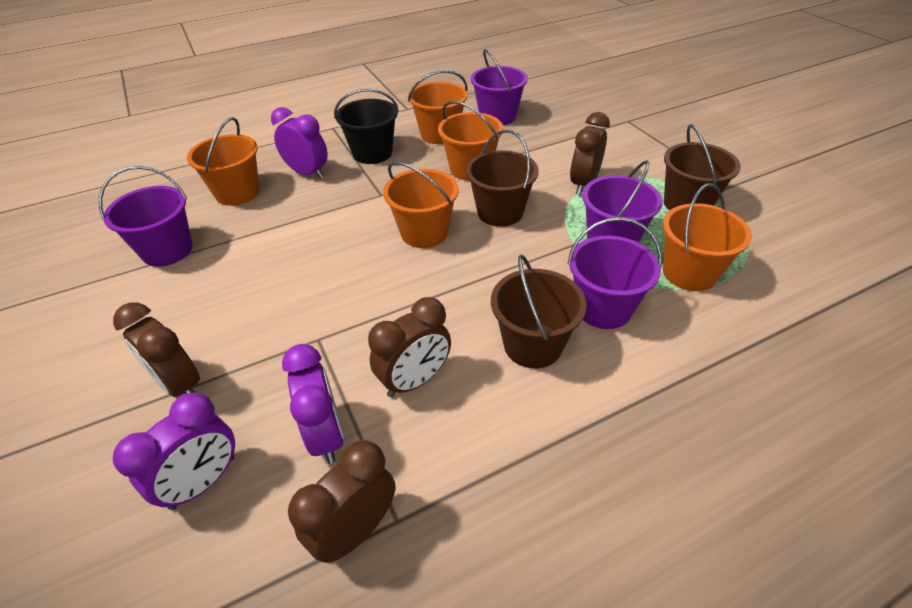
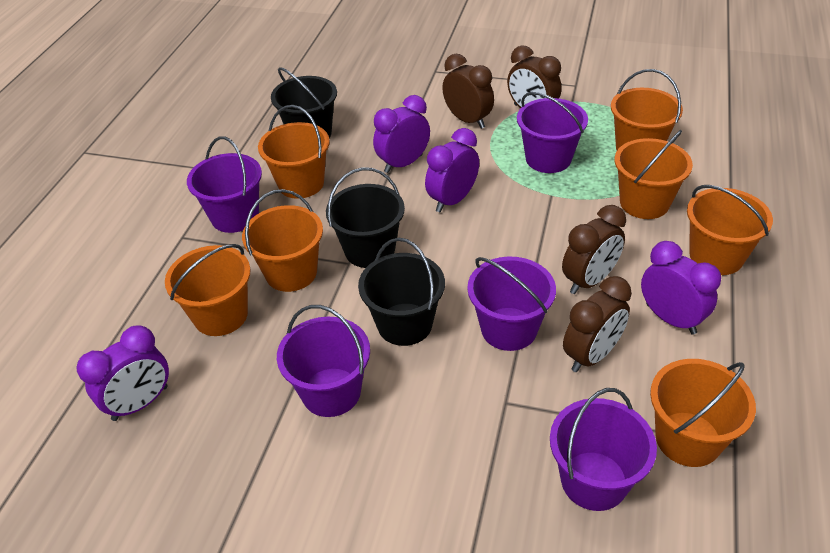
black bucket: [334,89,399,164] = 1 -> [271,67,337,138] [326,167,405,268] [358,238,445,346] = 3
brown bucket: [466,130,539,227] [491,255,587,368] [664,124,741,211] = 3 -> none = 0
orange bucket: [187,117,259,206] [383,162,459,248] [408,70,468,144] [438,101,503,181] [663,183,752,291] = 5 -> [165,244,251,336] [242,189,323,292] [258,105,330,199] [611,69,683,150] [615,130,693,219] [650,359,756,467] [687,185,773,275] = 7
purple bucket: [99,166,193,267] [471,49,528,125] [567,217,662,329] [582,160,663,243] = 4 -> [187,136,262,233] [277,305,370,417] [467,256,556,351] [517,92,588,173] [550,388,657,511] = 5
purple clock: [113,393,235,510] [271,107,328,179] [282,344,344,464] = 3 -> [77,326,169,421] [373,95,430,173] [425,128,479,212] [641,241,721,335] = 4

